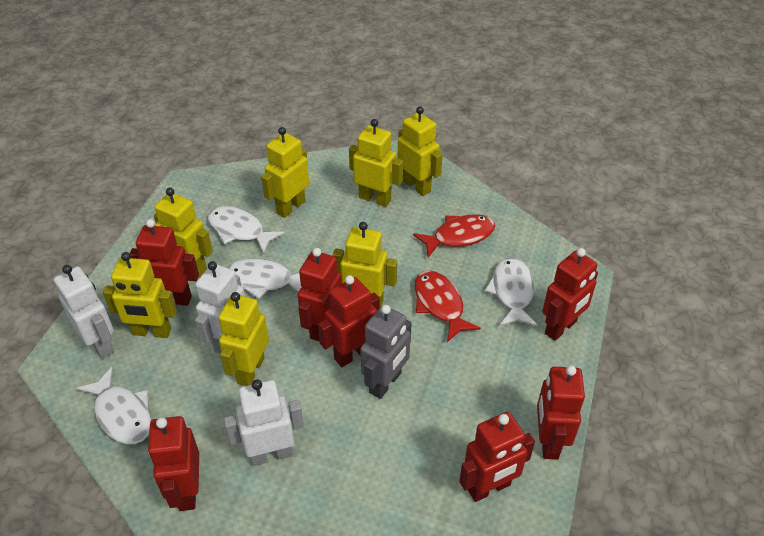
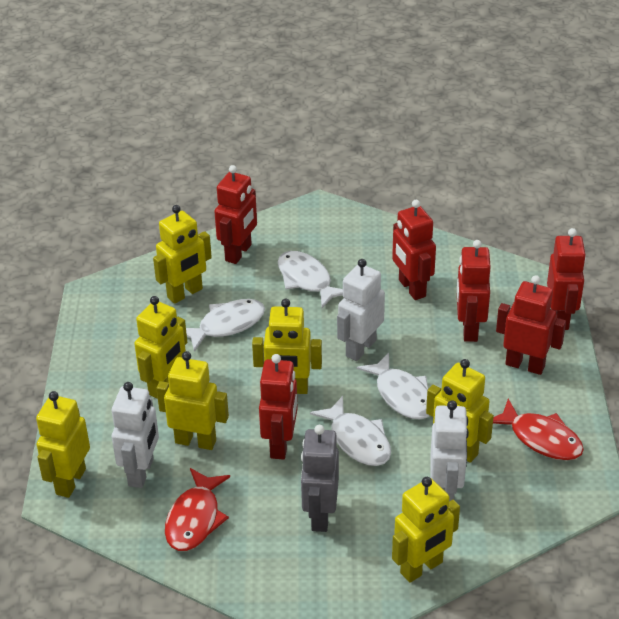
red robot: [130,219,199,306] [148,416,199,511] [298,248,342,342] [318,275,380,367] [459,412,535,502] [537,365,585,460] [542,248,598,341] = 7 -> [214,165,257,264] [259,354,298,460] [392,200,436,300] [457,240,491,342] [496,275,566,375] [547,228,586,330] = 6

